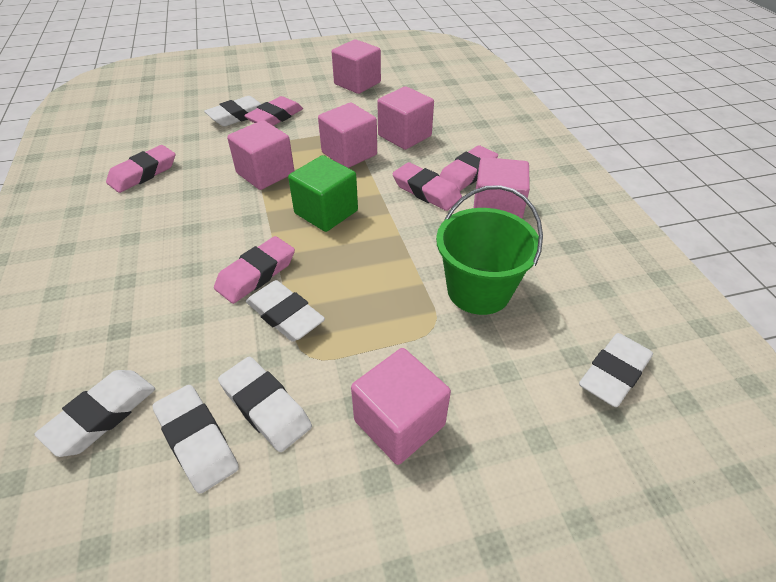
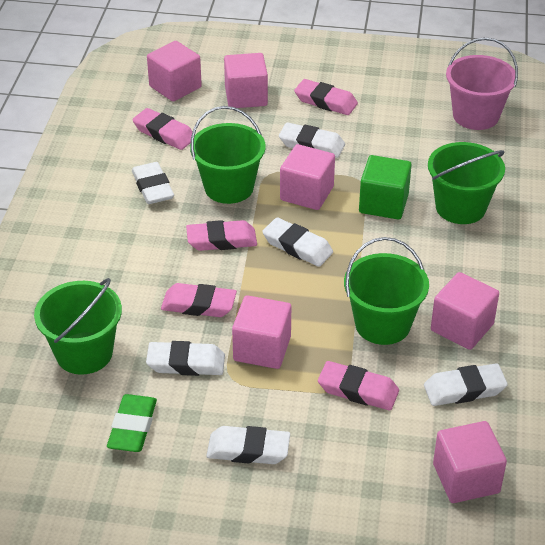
green bucket: [436,185,543,315] = 1 -> [34,278,122,375] [190,106,266,204] [344,237,429,345] [428,142,505,224] = 4
green eraser: none = 0 -> [107,394,157,452] = 1
pink bucket: none = 0 -> [446,37,518,130] = 1

